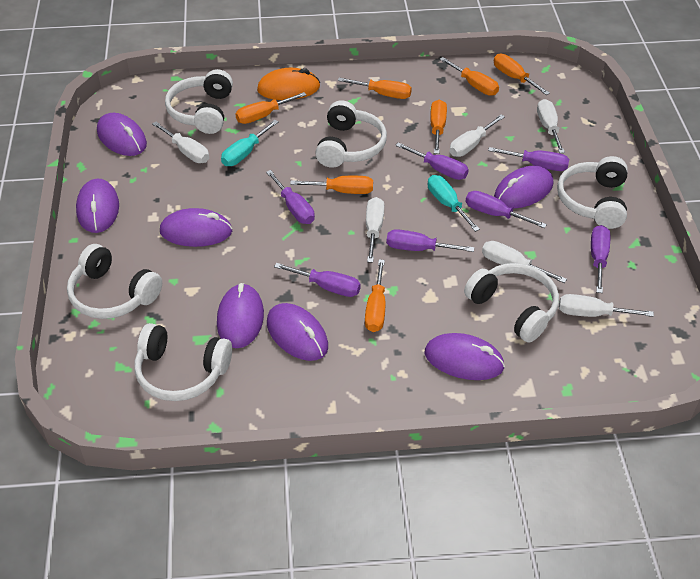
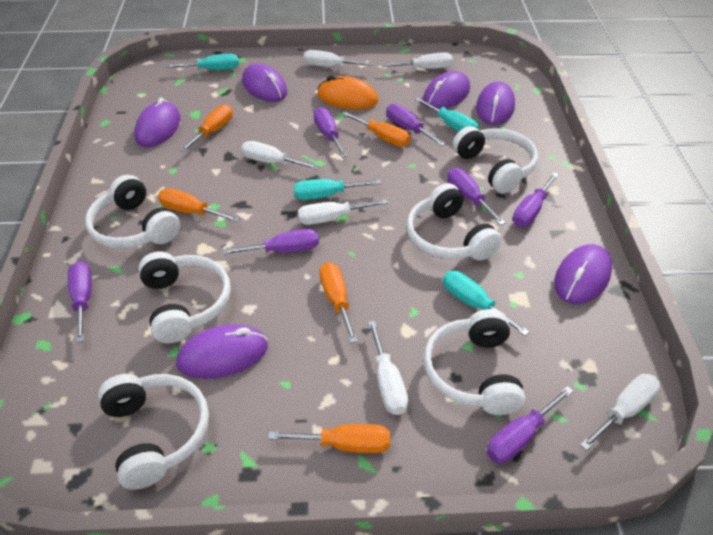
orange screwdriver: [235,92,306,124] [290,176,373,194] [338,77,412,99] [365,259,386,332] [430,99,447,154] [439,57,499,96] [494,54,550,95] = 7 -> [158,188,240,222] [180,104,233,152] [268,424,390,453] [319,262,358,343] [342,111,410,147] = 5
purple mouse: [76,179,119,233] [97,113,147,156] [160,208,232,247] [217,283,264,348] [267,303,328,361] [425,333,505,380] [494,166,553,208] = 7 -> [134,97,180,147] [176,325,268,379] [242,63,287,102] [423,71,470,109] [476,81,515,125] [554,244,612,304] = 6
turquoise screwdriver: [221,120,278,166] [428,175,480,232] = 2 -> [166,54,239,70] [294,179,382,200] [414,97,479,132] [443,271,529,336] = 4

